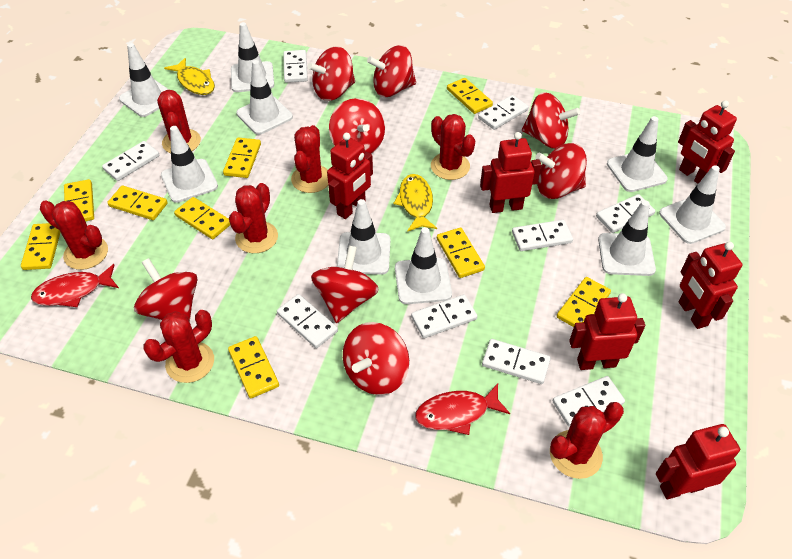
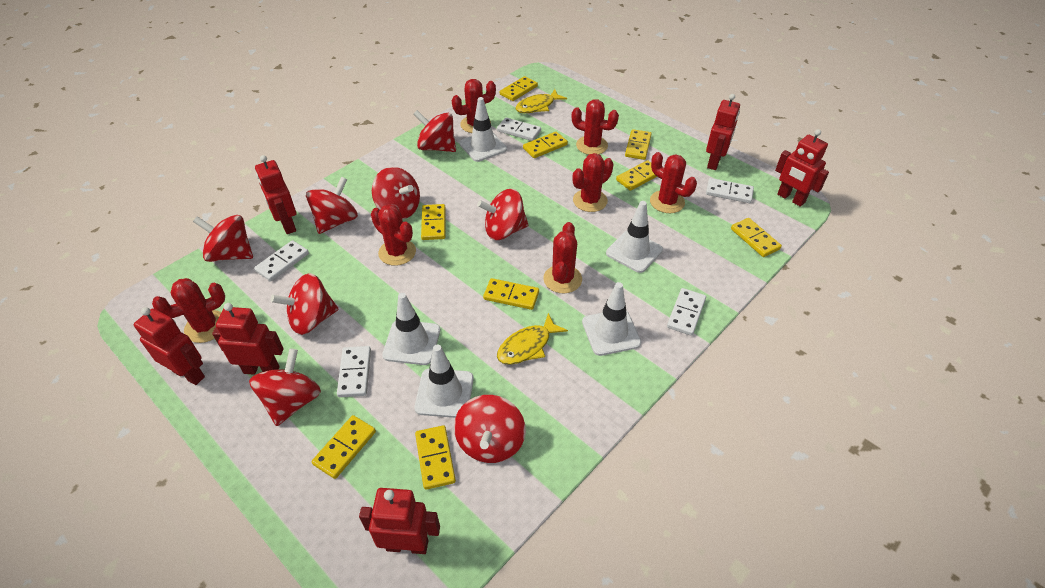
red fish: [31,264,119,307] [415,384,510,435] = 2 -> none = 0
white domino: [102,141,159,181] [277,294,338,348] [283,50,308,83] [411,295,477,338] [478,95,528,130] [482,339,551,384] [512,220,573,251] [553,376,625,427] [596,194,655,233] = 9 -> [254,240,309,282] [337,346,371,397] [497,118,541,141] [667,288,706,336] [706,178,754,203] = 5
white traffic cone: [119,43,169,117] [161,126,218,203] [231,22,274,92] [236,60,293,135] [337,199,390,275] [395,227,452,304] [598,200,656,276] [607,116,668,192] [659,165,726,244] = 9 -> [382,293,440,365] [414,344,474,418] [460,97,507,162] [582,282,641,356] [606,201,663,273] = 5

